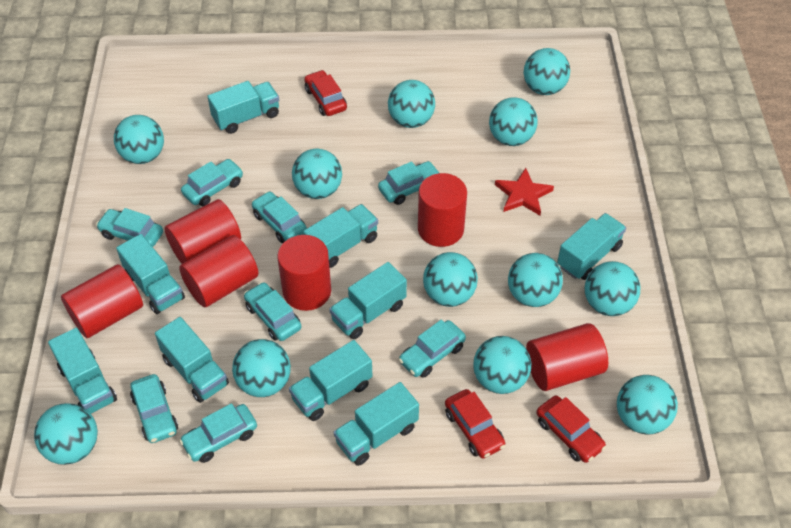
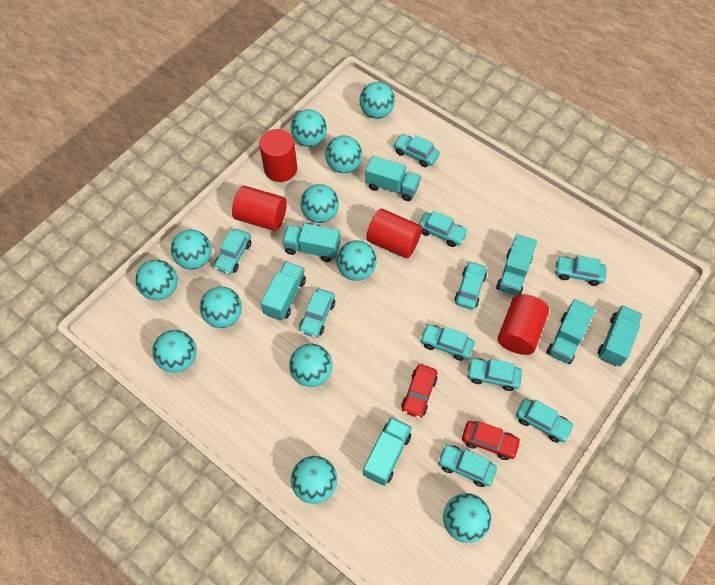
red car: [304,70,347,116] [445,389,506,458] [536,395,606,463] = 3 -> [401,364,438,418] [462,421,521,460] = 2
red cylinder: [61,264,143,338] [164,199,241,264] [179,235,258,307] [277,235,331,311] [418,173,467,247] [526,323,608,391] = 6 -> [232,186,287,231] [259,129,297,182] [366,209,422,258] [498,294,549,355] = 4
red star: [495,168,554,215] = 1 -> none = 0
turquoise car: [96,208,163,247] [130,374,178,443] [179,403,257,463] [181,159,243,206] [244,282,301,341] [251,191,307,243] [378,161,441,205] [399,320,466,378] = 8 -> [214,229,251,274] [299,289,335,338] [393,134,440,167] [418,210,468,247] [420,324,475,361] [438,445,497,487] [455,261,487,310] [467,358,522,391] [516,398,574,443] [555,255,607,286] = 10
turquoise truck: [48,328,117,414] [116,234,185,314] [155,317,229,403] [207,81,279,134] [289,340,372,421] [303,204,378,268] [329,262,407,339] [334,382,419,466] [557,213,626,280] = 9 -> [261,261,306,321] [282,223,340,262] [363,417,412,486] [365,156,421,201] [496,234,537,296] [546,299,595,364] [598,305,642,367] = 7

